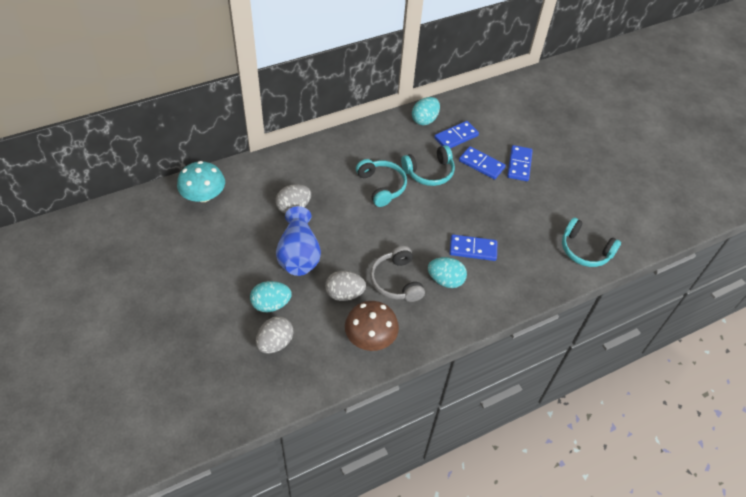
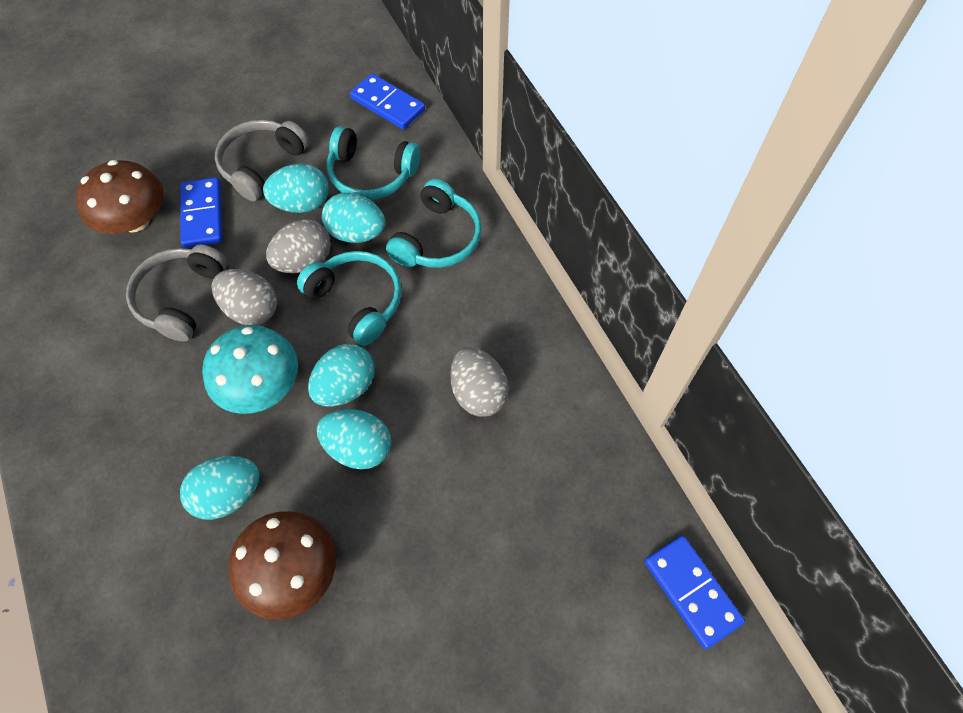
blue domino: [434,121,479,148] [450,234,497,261] [459,146,506,180] [507,145,533,181] = 4 -> [180,178,222,248] [350,73,425,129] [644,536,745,649] = 3
blue vase: [276,206,321,276] = 1 -> none = 0
brown mushroom: [345,301,399,351] = 1 -> [76,160,164,234] [228,511,336,620] = 2
grey headphones: [370,246,425,302] = 1 -> [126,245,227,342] [215,120,310,201] = 2
turquoise egg: [250,281,292,312] [412,97,440,125] [428,257,467,288] = 3 -> [180,456,260,520] [263,163,329,213] [308,344,375,407] [317,409,391,469] [322,193,385,243] = 5

